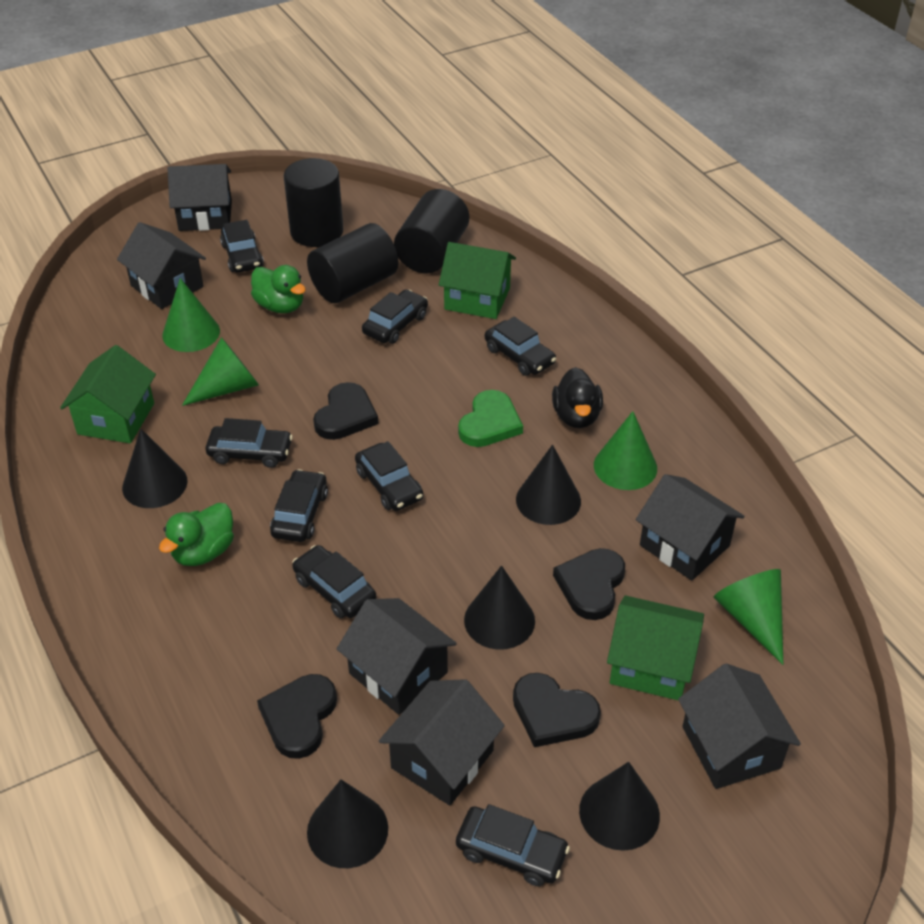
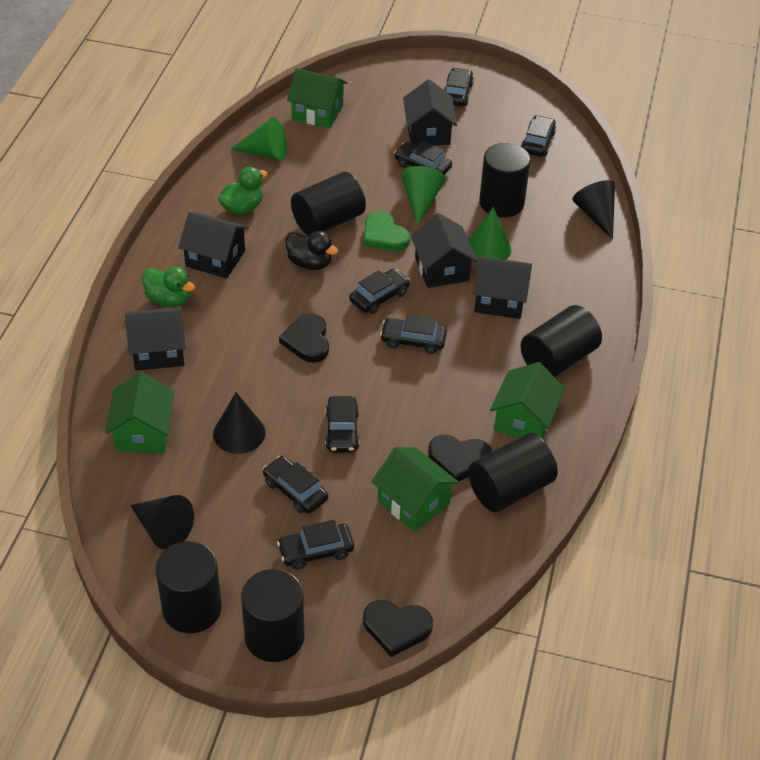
black cone: [122,429,188,508] [307,780,388,868] [464,565,535,650] [516,445,581,525] [579,762,660,851] = 5 -> [130,495,194,550] [213,392,265,454] [572,180,615,240] = 3
black cylinder: [284,158,343,247] [307,223,398,303] [394,189,469,273] = 3 -> [156,541,222,633] [241,569,305,662] [291,172,366,235] [468,433,558,512] [479,143,530,218] [520,305,602,377] = 6
black heart: [257,674,337,759] [313,382,379,440] [513,673,601,747] [553,548,625,620] = 4 -> [279,314,329,363] [363,600,433,657] [428,435,492,481] = 3
black house: [117,222,206,309] [167,164,232,231] [337,598,457,715] [379,679,505,806] [636,474,745,581] [678,663,801,789] = 6 -> [125,307,186,371] [178,212,249,279] [403,79,457,146] [410,213,478,288] [473,256,532,319] = 5
green cone: [162,278,220,352] [182,337,259,406] [594,411,657,490] [714,569,783,665] = 4 -> [231,117,287,161] [401,166,446,226] [469,207,511,262] = 3
green house: [60,345,156,443] [439,242,516,319] [607,596,704,701] = 3 -> [105,372,175,453] [287,68,348,128] [371,447,459,532] [490,362,565,439] = 4

